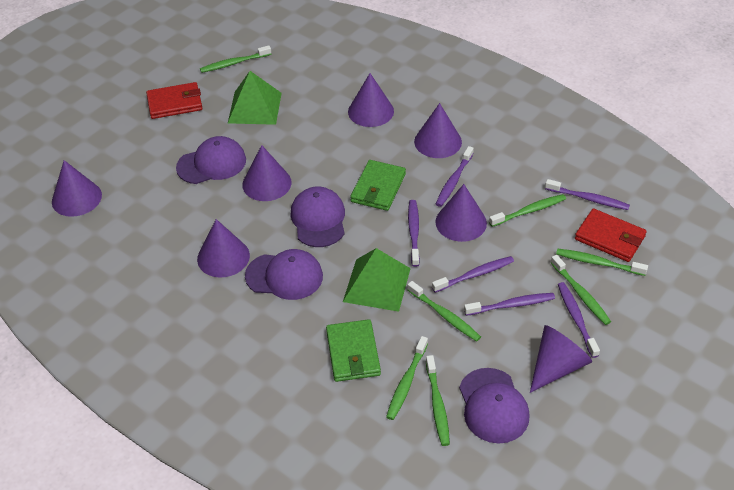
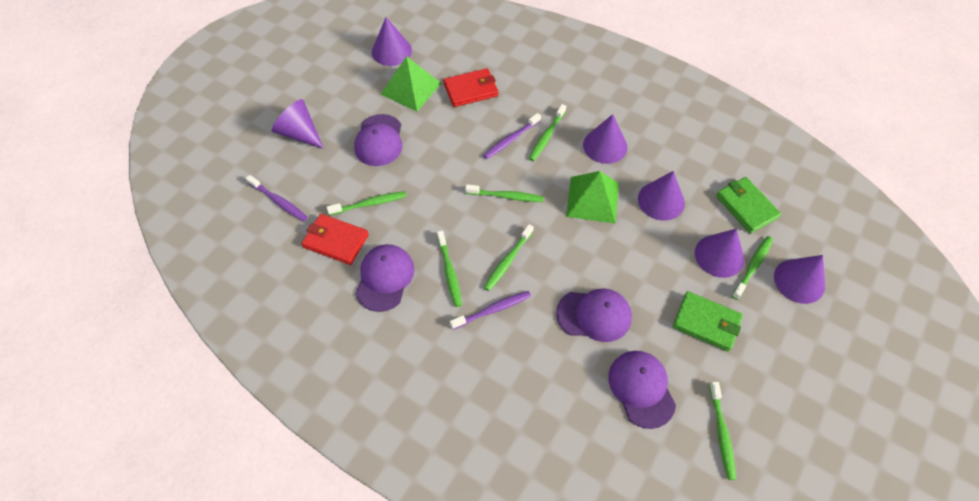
purple cone: [52,160,102,217] [197,219,250,278] [242,145,292,201] [348,73,394,127] [414,103,462,158] [435,184,487,242] [530,325,592,393] = 7 -> [272,99,324,149] [372,17,412,66] [583,114,627,164] [638,171,685,221] [695,229,744,278] [774,255,825,304] = 6
purple toothbrush: [408,200,420,267] [432,256,514,293] [436,146,474,207] [464,293,555,316] [545,179,630,210] [558,282,600,358] = 6 -> [246,175,307,221] [450,291,531,330] [483,113,541,159] = 3

